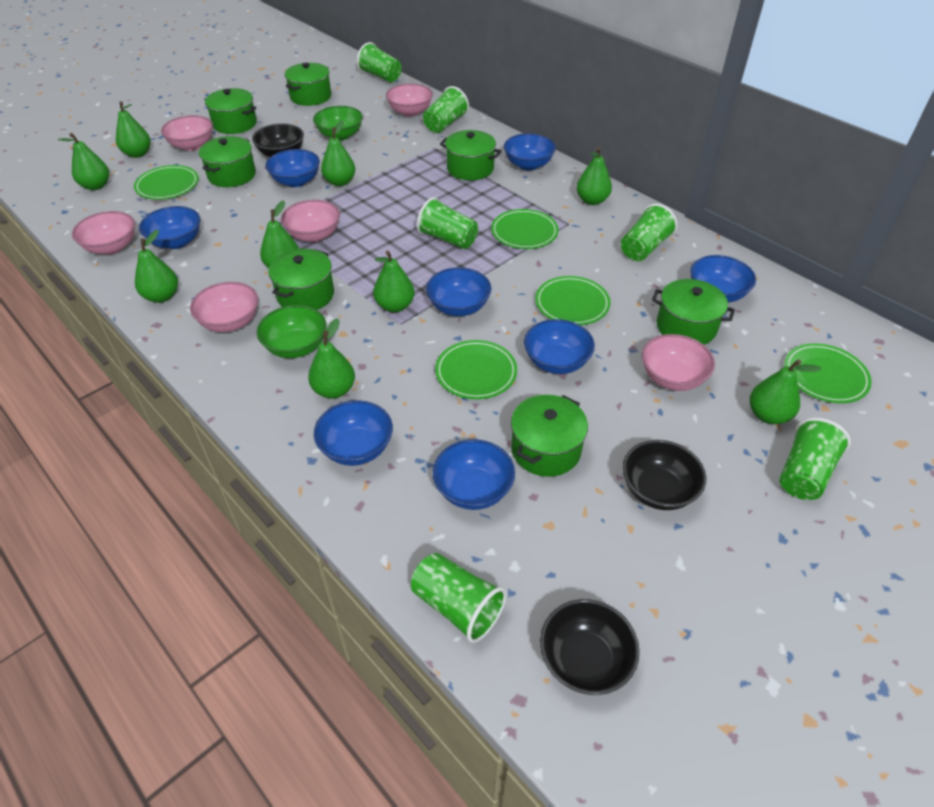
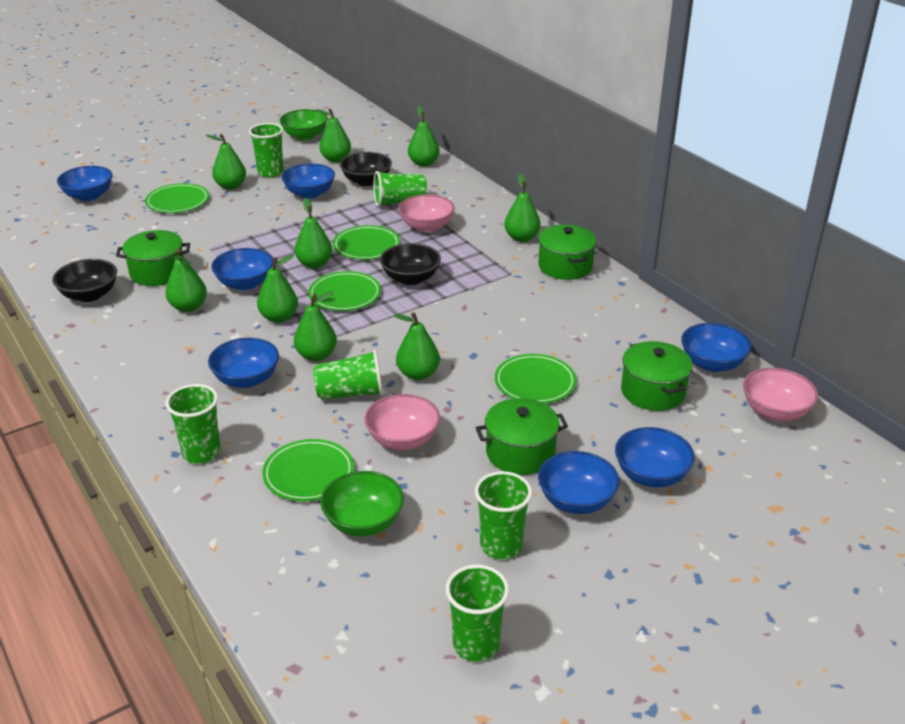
blue bowl: [139,206,200,249] [265,149,320,187] [314,400,393,466] [426,267,492,316] [433,439,515,510] [504,133,556,170] [524,319,595,374] [690,255,756,302] = 8 -> [57,166,113,201] [208,338,279,388] [211,248,274,290] [281,163,335,199] [538,451,620,514] [615,427,695,487] [681,323,751,372] = 7
green pot: [199,136,256,187] [204,88,257,134] [268,249,334,310] [285,63,331,106] [440,130,502,180] [511,395,588,477] [652,279,735,345] = 7 -> [116,230,190,286] [476,398,568,475] [538,224,597,280] [621,341,692,411] = 4
pink bowl: [72,211,135,255] [161,115,213,151] [190,282,258,332] [281,200,340,242] [386,83,433,117] [642,334,715,391] = 6 -> [364,394,440,450] [398,194,455,232] [743,368,818,421] = 3

